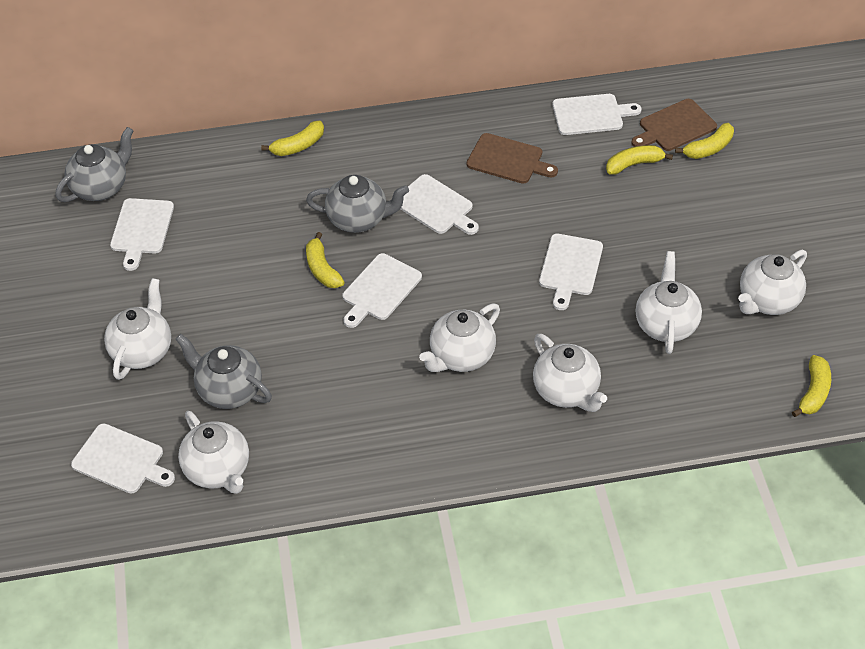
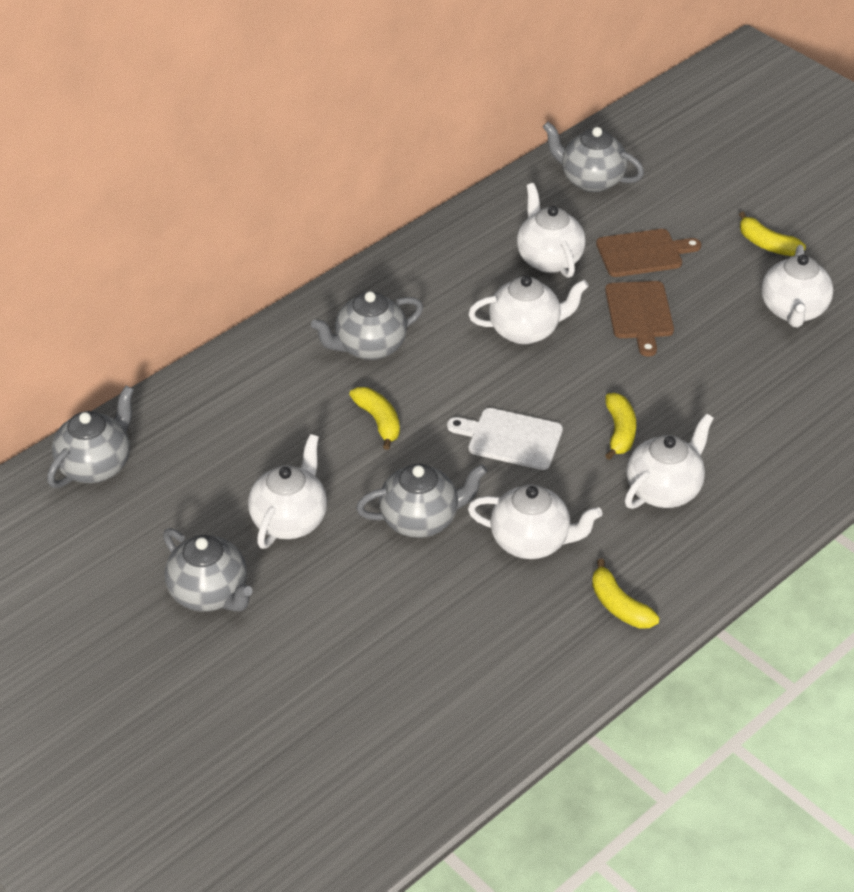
grey teapot: [56,127,134,202] [176,334,272,409] [306,175,409,233] = 3 -> [47,386,134,488] [163,528,253,612] [311,291,423,360] [356,464,487,538] [543,122,644,192] = 5
white cutting board: [71,423,175,494] [110,198,174,271] [342,253,422,328] [401,174,479,235] [539,234,603,310] [552,94,641,135] = 6 -> [447,408,563,470] = 1
yellow banana: [261,121,324,156] [306,232,344,288] [606,145,673,175] [675,123,734,159] [792,355,831,417] = 5 -> [349,387,400,450] [592,559,660,629] [605,393,636,460] [739,212,806,256] = 4

